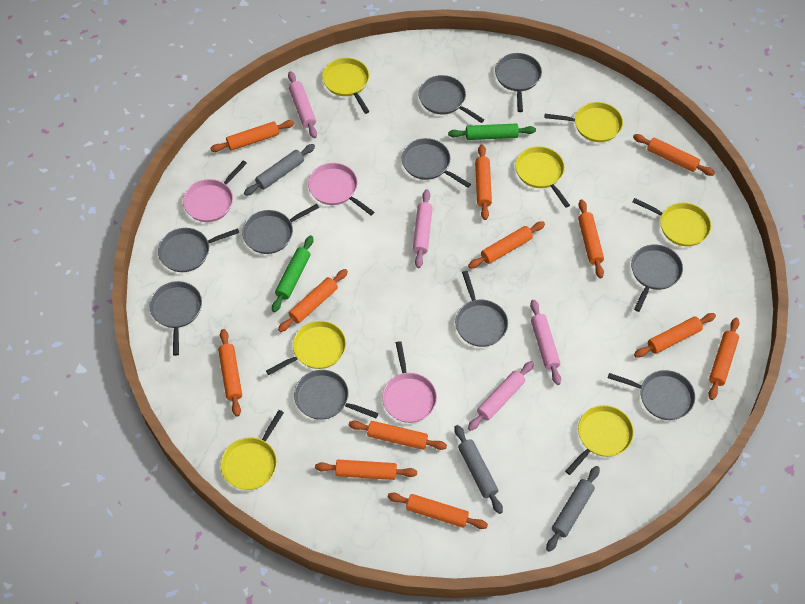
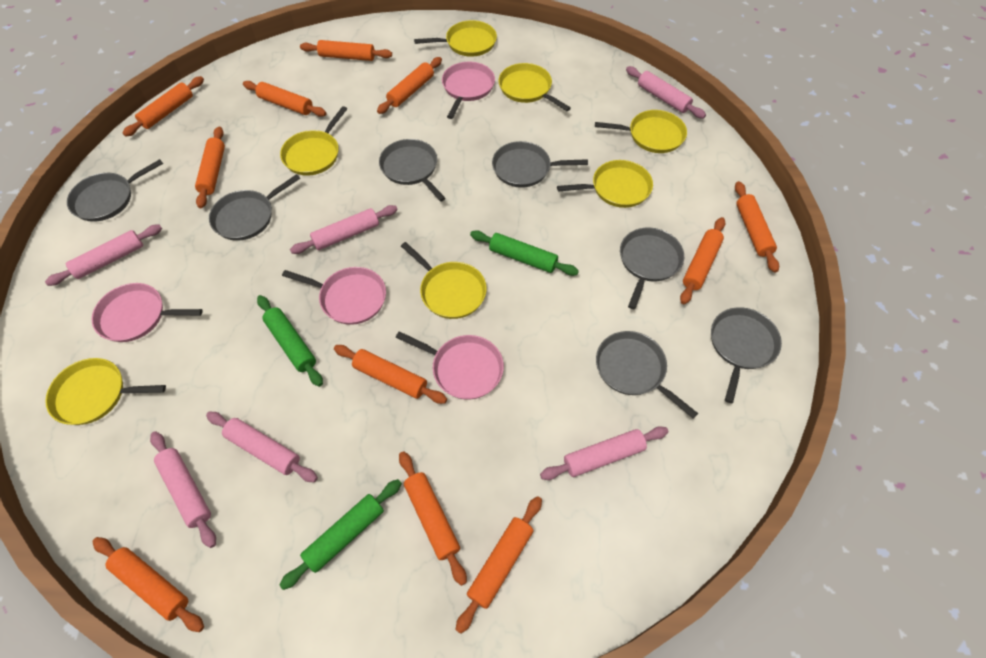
green rolling pin: [272,235,313,312] [448,124,536,140] = 2 -> [257,295,323,387] [279,479,402,590] [470,230,579,276] = 3
grey pan: [149,281,202,356] [158,228,239,272] [242,204,319,254] [294,370,378,420] [401,138,471,188] [418,75,484,123] [455,271,508,347] [495,53,542,112] [608,370,695,420] [631,245,683,312] = 10 -> [67,159,163,222] [209,174,300,241] [379,139,445,202] [492,141,588,188] [596,331,698,419] [620,227,684,310] [711,307,782,403] = 7
grey rolling pin: [244,144,315,196] [454,425,503,514] [546,466,600,552] = 3 -> none = 0
orange rolling pin: [210,120,294,152] [218,329,242,417] [278,269,348,332] [315,460,417,480] [348,421,447,450] [388,493,488,529] [468,222,545,269] [475,144,492,220] [578,199,604,278] [633,134,715,176] [634,313,716,357] [708,318,740,400] = 12 -> [92,537,204,632] [123,76,204,137] [195,127,225,208] [243,81,326,117] [300,40,392,61] [334,345,447,404] [377,57,442,114] [399,451,467,586] [456,496,542,634] [680,217,726,304] [735,181,779,273] = 11
pink pan: [183,160,247,222] [308,163,374,215] [382,341,437,423] = 3 -> [92,283,203,342] [282,267,386,325] [395,331,504,400] [442,62,495,119] = 4
pink rolling pin: [288,71,317,138] [413,190,433,268] [468,361,534,431] [530,300,561,385] = 4 -> [45,224,162,286] [150,431,216,548] [206,412,318,482] [290,205,398,254] [540,426,669,480] [626,66,706,118] = 6

